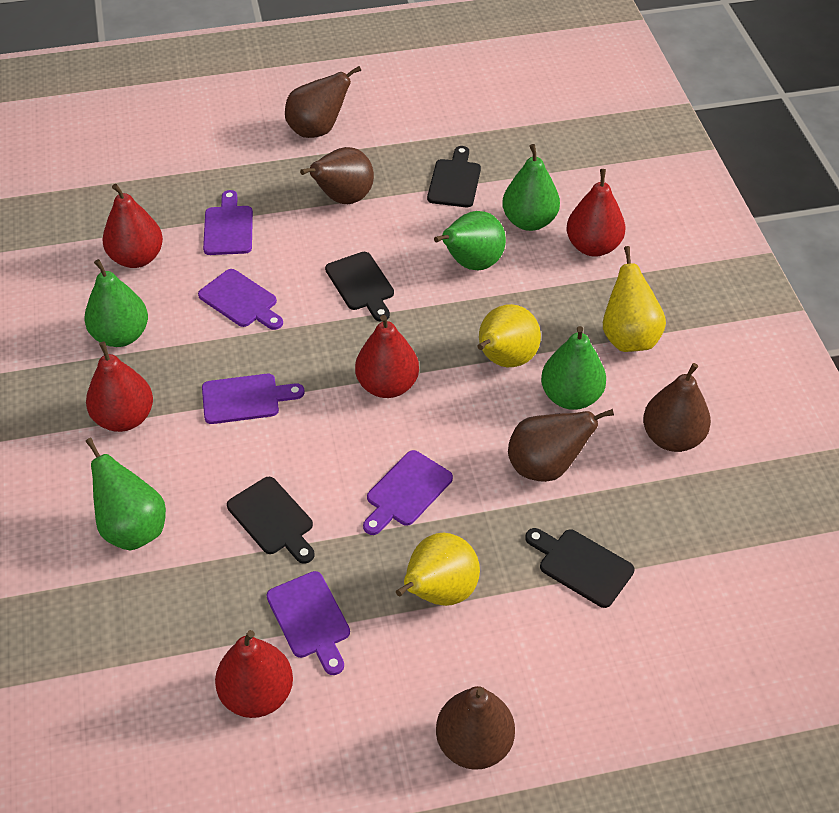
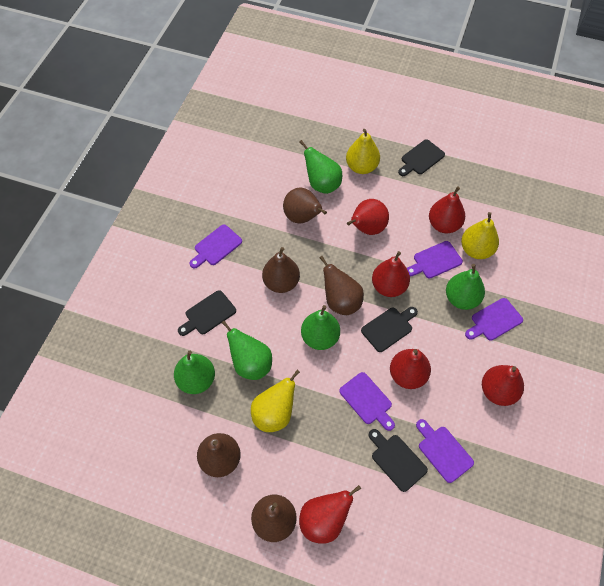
red pear: [86,342,153,432] [103,184,163,268] [215,630,293,718] [355,315,419,398] [567,169,625,257] = 5 -> [299,485,361,543] [347,199,389,235] [372,251,410,297] [390,349,431,389] [429,187,465,233] [482,365,524,406] = 6

